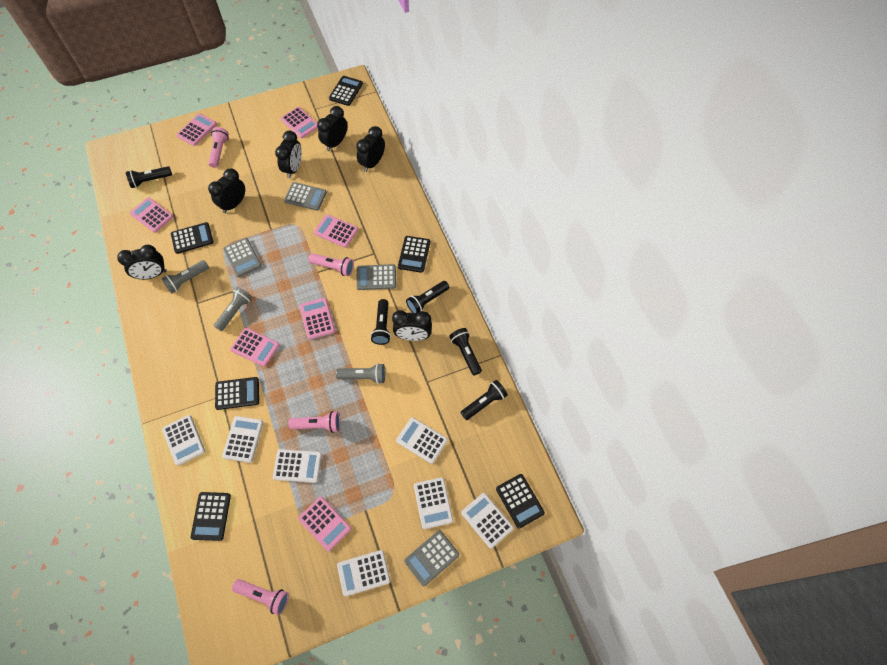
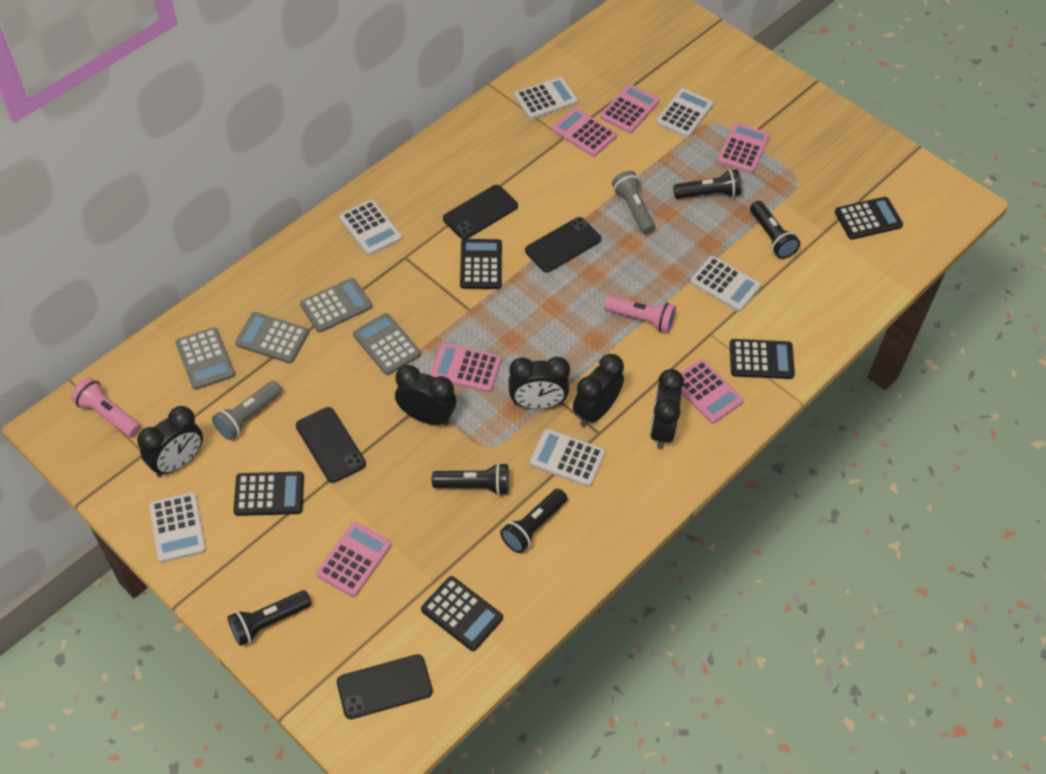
black calculator: [171,222,213,254] [191,492,231,541] [215,377,259,410] [329,76,363,106] [398,236,430,273] [496,474,545,529] = 6 -> [234,472,304,516] [421,576,503,651] [460,239,502,289] [730,339,795,379] [835,197,903,240] = 5
black clock: [117,245,167,279] [208,168,245,213] [275,131,302,178] [317,106,347,151] [356,126,385,172] [392,310,432,341] = 6 -> [137,406,203,477] [395,365,456,426] [509,357,570,409] [573,354,624,427] [650,369,684,449] = 5
black phone: none = 0 -> [296,407,366,483] [337,654,433,719] [443,185,518,239] [525,217,601,272] = 4
grey flashlight: [162,260,209,294] [214,287,252,331] [336,363,385,384] = 3 -> [212,381,282,440] [612,171,655,234] = 2
pink calculator: [130,197,173,233] [177,113,217,146] [230,328,279,367] [281,107,318,139] [298,497,351,551] [300,298,335,340] [314,214,358,248] = 7 -> [316,522,392,597] [430,343,501,392] [552,108,617,157] [600,84,659,133] [681,359,744,424] [717,123,770,173] = 6
pink flashlight: [209,127,229,168] [232,579,289,615] [288,411,340,433] [309,253,354,276] = 4 -> [71,377,141,437] [604,295,676,333] = 2
white calculator: [162,415,205,466] [222,416,263,463] [273,449,322,483] [337,550,390,596] [396,417,448,464] [414,477,453,529] [461,493,514,548] = 7 -> [149,492,206,563] [339,200,402,256] [514,77,578,119] [530,429,605,487] [656,88,714,138] [690,256,761,312] = 6

